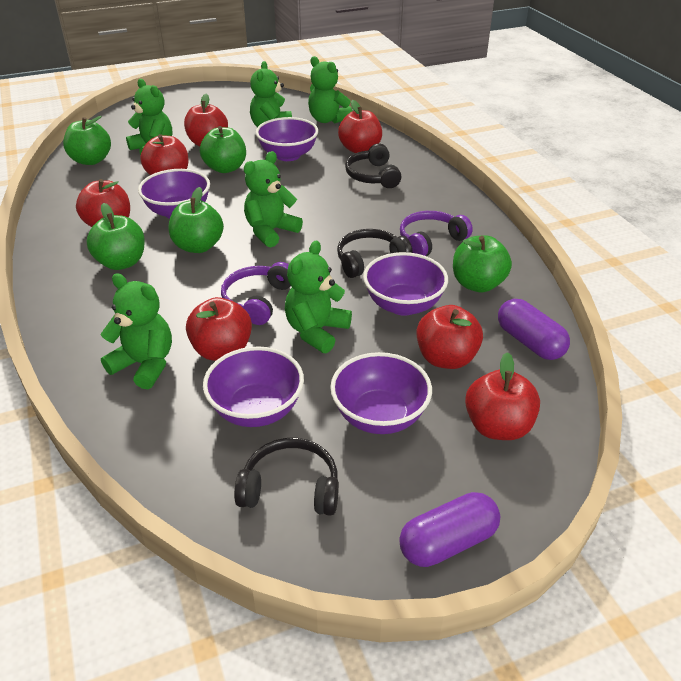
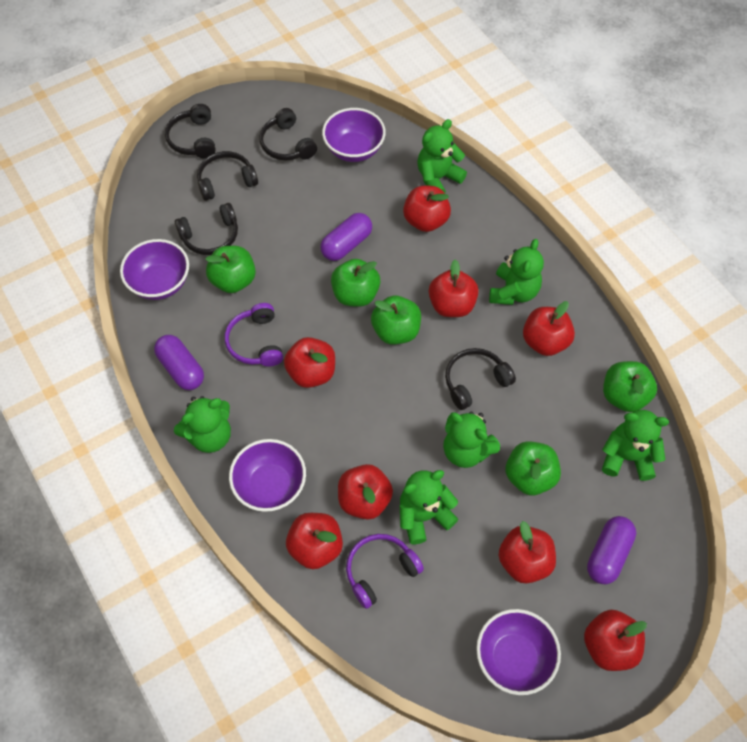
black headphones: [234,438,339,516] [337,229,413,278] [345,143,401,188] = 3 -> [165,104,216,159] [175,203,238,255] [197,151,258,201] [259,108,317,161] [445,348,516,410] = 5
purple bowl: [138,169,210,219] [203,346,304,427] [256,117,318,161] [330,352,432,434] [363,252,448,316] = 5 -> [120,239,189,300] [229,439,306,512] [322,108,386,162] [476,609,561,695] = 4
purple capsule: [399,492,500,567] [498,299,570,360] = 2 -> [154,335,204,390] [320,213,372,261] [587,516,636,584] = 3
red apple: [76,179,130,227] [140,134,188,175] [184,94,228,146] [186,297,252,361] [338,100,382,153] [416,305,483,369] [465,352,540,440] = 7 -> [284,337,335,388] [286,513,343,569] [338,464,393,519] [403,186,451,232] [429,260,479,317] [498,521,556,584] [523,301,575,356] [584,610,647,671] = 8

